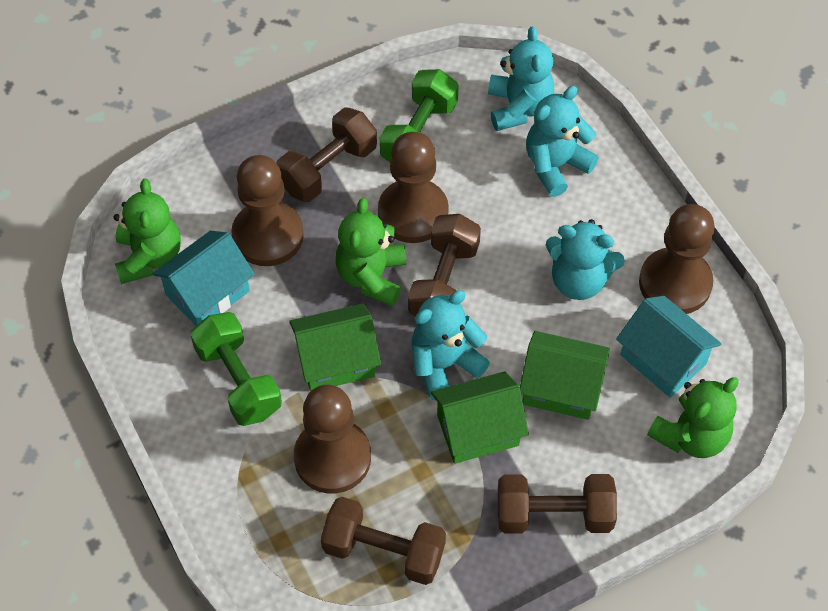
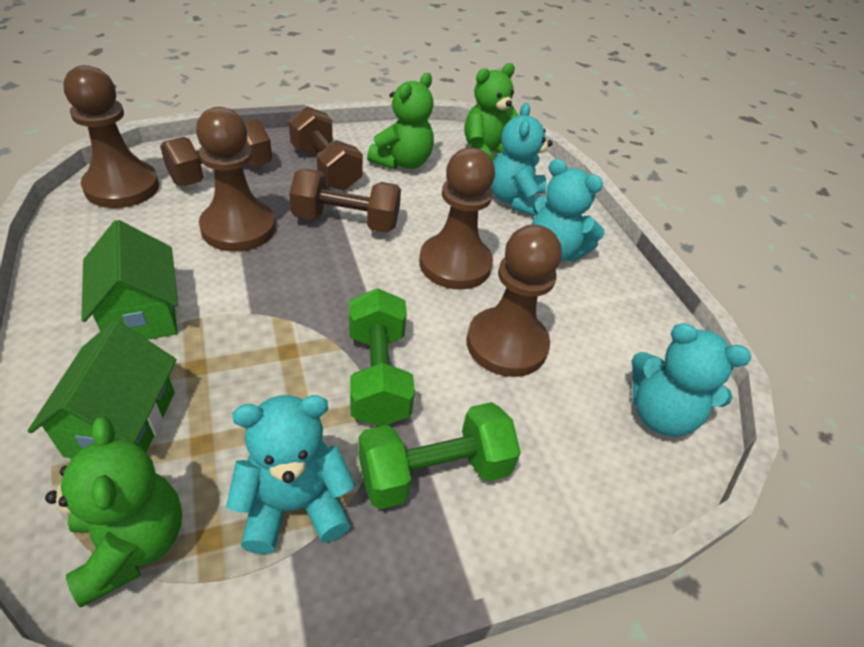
brown dumbbell: [276,107,377,202] [321,497,446,585] [408,214,481,317] [498,474,617,534] = 4 -> [160,120,272,186] [289,106,363,191] [289,169,401,233] = 3
green house: [289,304,381,392] [431,371,529,464] [520,331,610,420] = 3 -> [28,320,177,458] [81,220,178,340] = 2
turquoise house: [152,230,255,326] [616,296,722,398] = 2 -> none = 0

